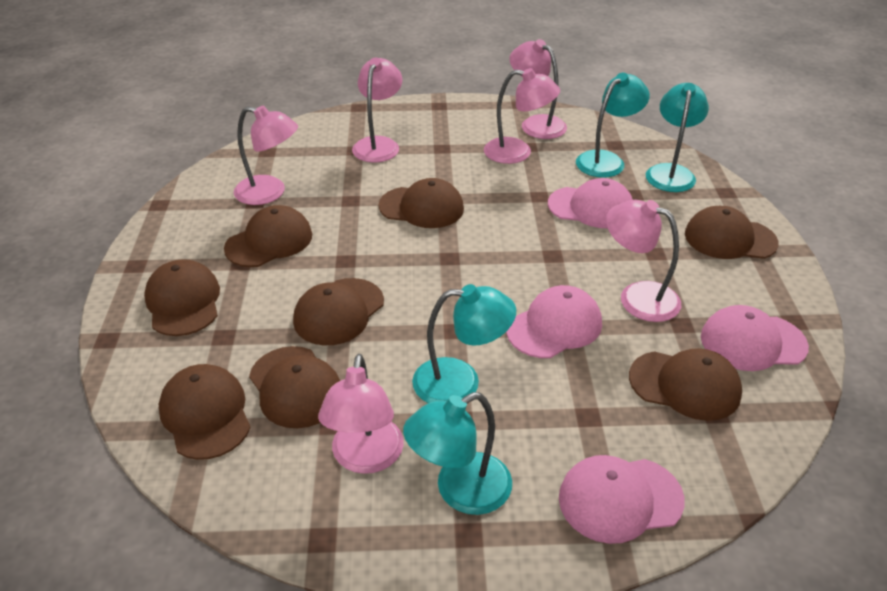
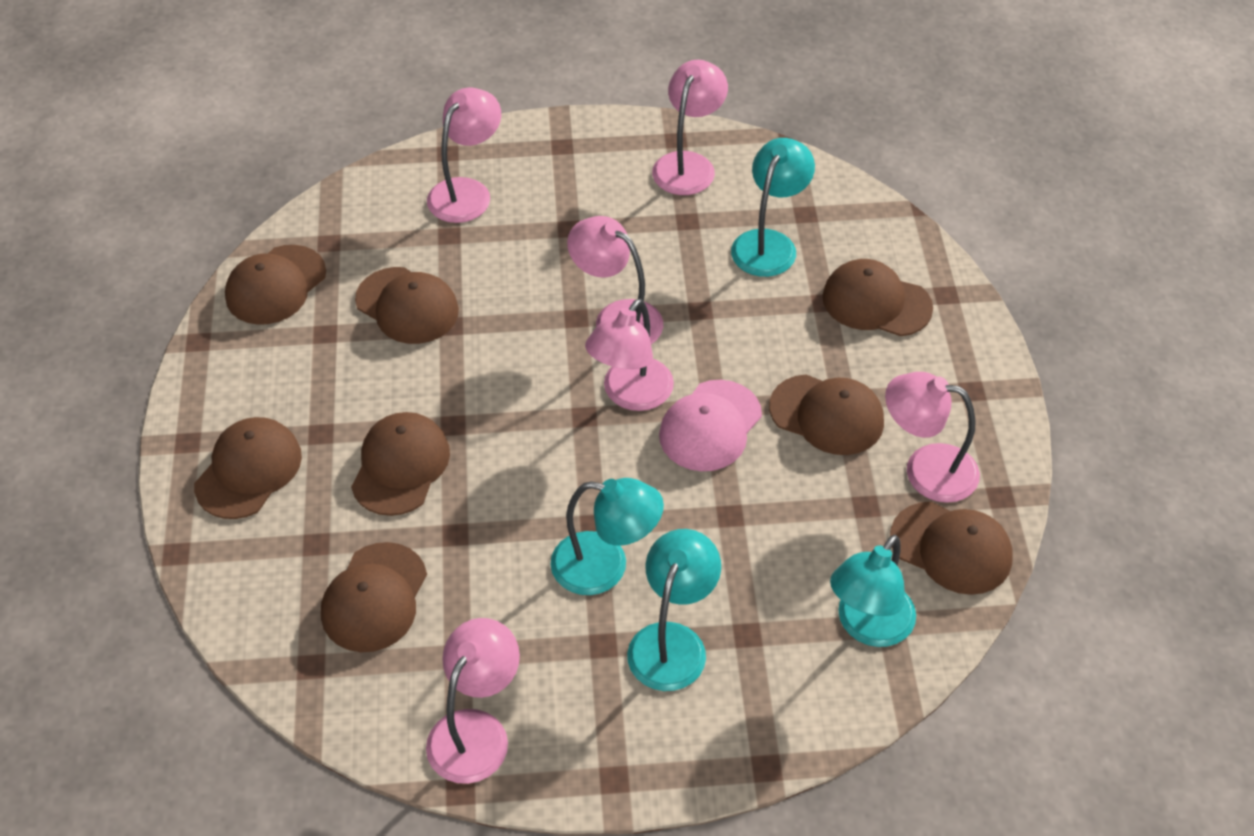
pink cap: [506,285,602,358] [548,178,633,228] [559,455,685,544] [701,305,809,371] = 4 -> [659,380,762,471] = 1

